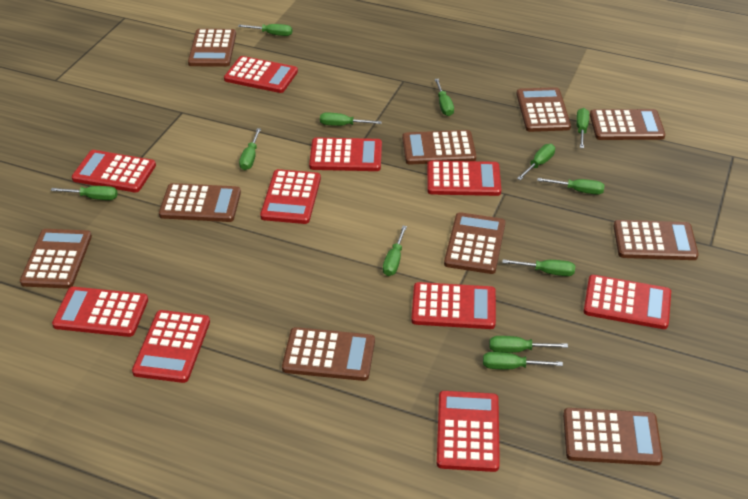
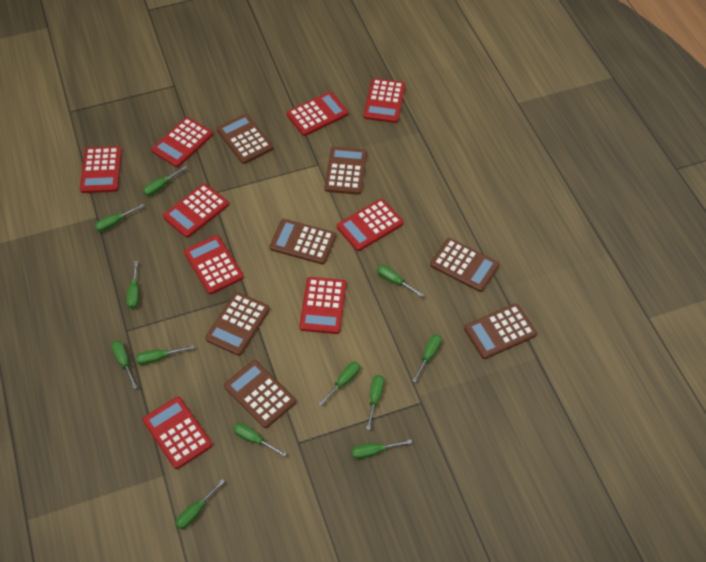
brown calculator: [20,229,92,289] [159,183,241,222] [188,29,236,67] [282,327,375,381] [402,130,476,164] [444,212,505,274] [516,87,571,132] [563,408,663,466] [590,109,665,140] [613,220,699,260] = 10 -> [205,292,270,356] [217,114,273,164] [224,360,296,428] [269,219,336,265] [325,147,367,195] [430,238,500,292] [464,304,537,359] = 7
red calculator: [52,287,148,337] [72,150,156,193] [132,310,210,383] [224,56,298,93] [260,169,321,224] [309,137,382,171] [411,282,496,329] [427,161,501,196] [437,391,500,472] [584,275,671,329] = 10 -> [80,146,122,193] [143,397,212,469] [151,117,213,167] [163,183,229,238] [184,235,244,294] [287,92,348,136] [299,277,346,334] [337,199,403,251] [363,78,405,123] = 9

